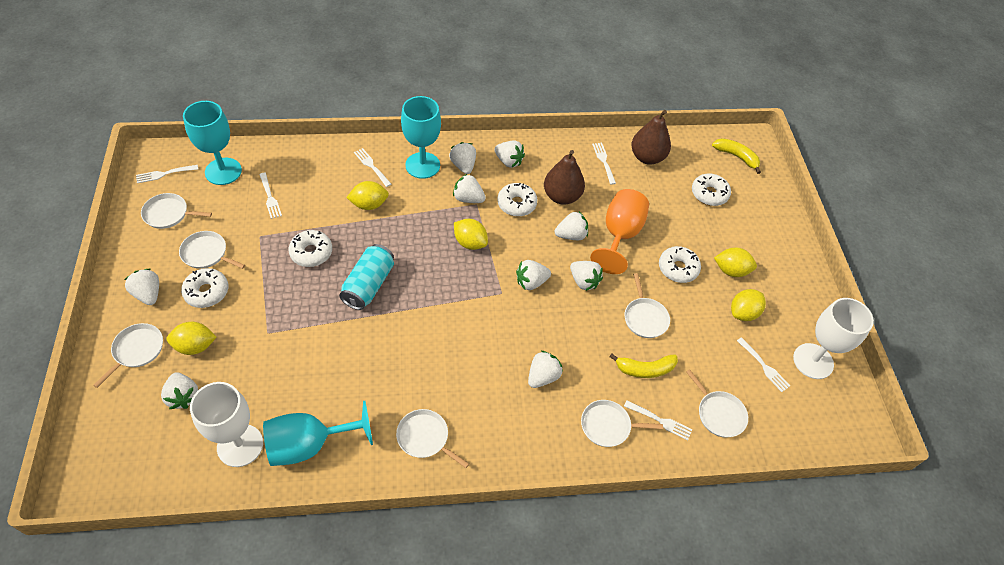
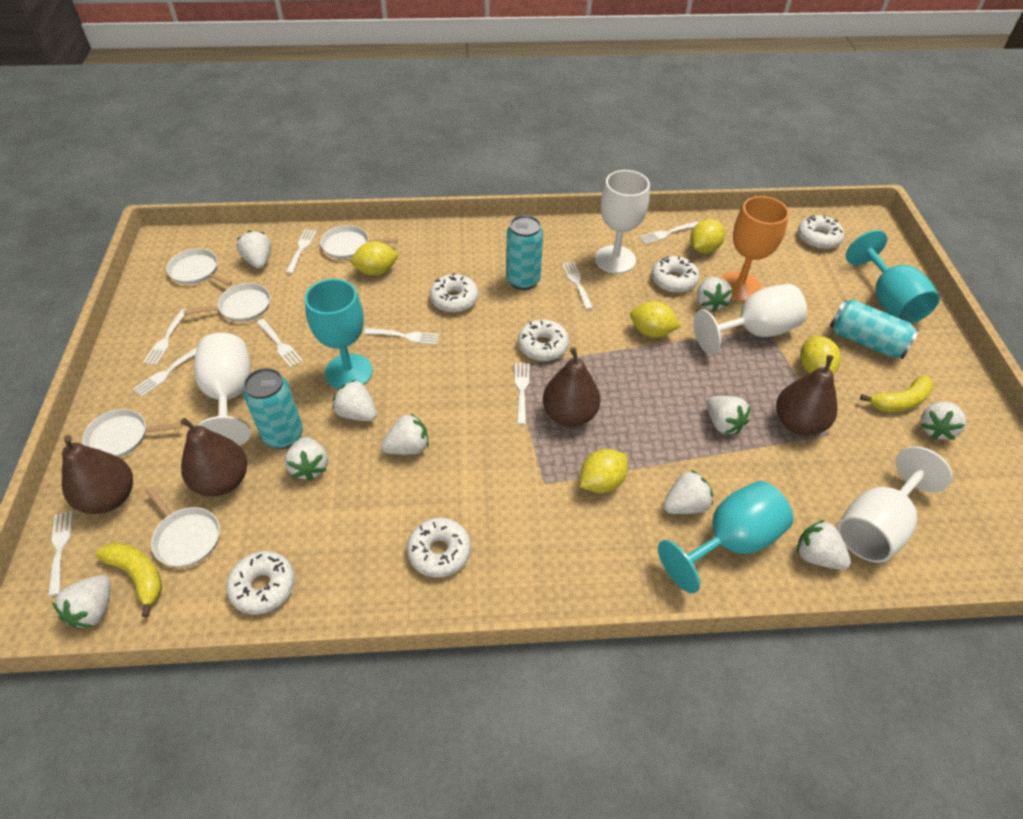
brown pear: [544,150,585,205] [631,110,671,165] = 2 -> [62,435,133,514] [181,418,247,496] [543,347,600,427] [776,355,837,436] = 4
turquoise can: [339,244,394,310] = 1 -> [243,368,303,449] [506,215,543,290] [830,299,919,359] = 3
white donut: [181,268,228,308] [288,230,332,267] [497,183,537,216] [659,246,701,283] [692,173,731,206] = 5 -> [226,551,295,615] [407,518,471,578] [430,273,478,313] [518,319,569,361] [652,256,699,293] [798,215,844,250] = 6
white fork: [136,165,198,183] [259,173,282,219] [354,148,391,187] [592,143,616,185] [624,400,692,440] [737,337,790,392] = 6 -> [48,511,73,596] [133,347,197,397] [143,309,187,365] [256,319,303,368] [285,229,317,274] [364,328,440,345] [515,363,529,425] [562,262,593,310] [639,222,699,244] = 9
white goblet: [190,382,263,467] [793,298,874,379] = 2 -> [194,333,251,446] [595,170,650,274] [693,284,807,355] [837,446,952,563] = 4
white pan: [93,323,163,388] [141,193,212,229] [179,231,245,269] [396,409,469,468] [581,400,663,447] [624,273,670,338] [686,369,748,437] = 7 -> [82,409,183,457] [145,487,220,567] [166,249,232,286] [183,283,271,322] [320,225,398,259] = 5
white strawberry: [124,269,159,305] [161,372,198,409] [449,142,476,174] [453,174,486,203] [494,140,525,168] [516,260,551,290] [528,351,563,388] [555,212,588,240] [570,261,603,291] = 9 -> [52,575,111,629] [237,231,271,269] [285,437,328,481] [333,380,377,421] [381,413,429,455] [663,470,713,514] [697,277,732,313] [707,396,751,434] [797,520,851,570] [921,401,966,440] = 10

